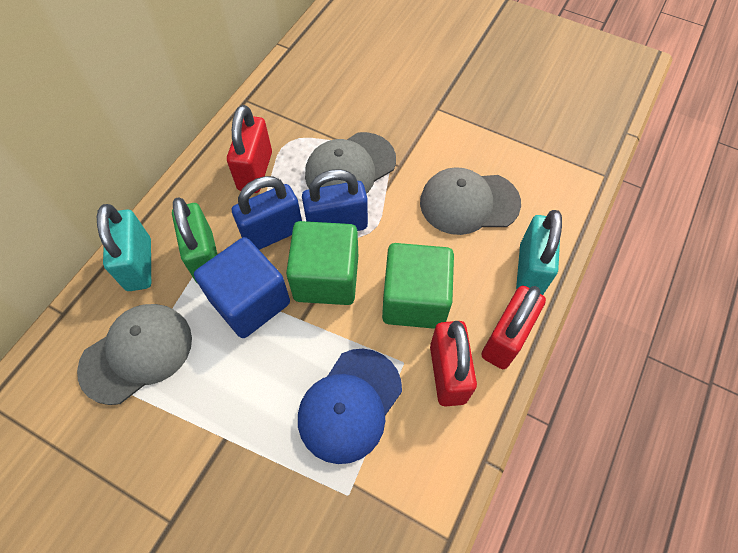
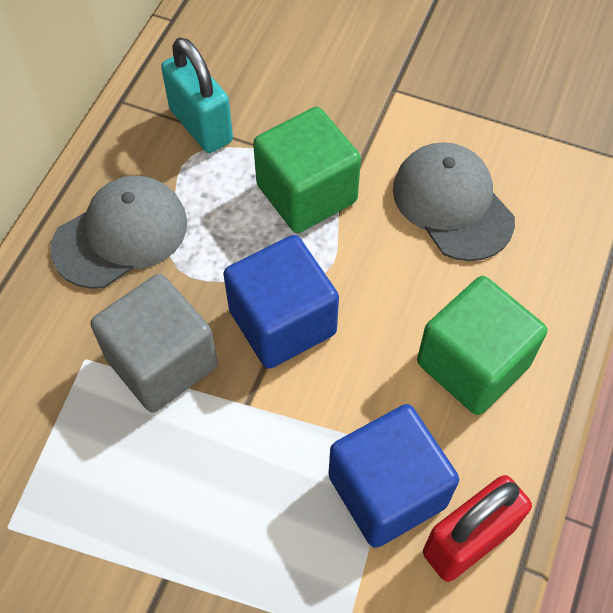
blue cap: [298,349,402,464] = 1 -> none = 0
blue cube: [194,237,290,338] = 1 -> [223,235,339,369] [329,404,459,548] = 2
blue padlock: [232,176,302,250] [302,169,368,231] = 2 -> none = 0
green padlock: [172,197,218,284] = 1 -> none = 0
grey cap: [77,304,192,405] [305,132,396,194] [420,167,521,235] = 3 -> [50,176,187,289] [393,142,515,261] = 2
grey cube: none = 0 -> [90,274,218,412] = 1
red padlock: [227,105,272,193] [430,321,477,407] [481,286,546,369] = 3 -> [423,475,532,582] = 1
turquoise padlock: [97,204,151,291] [516,210,562,295] = 2 -> [161,37,233,153] = 1

